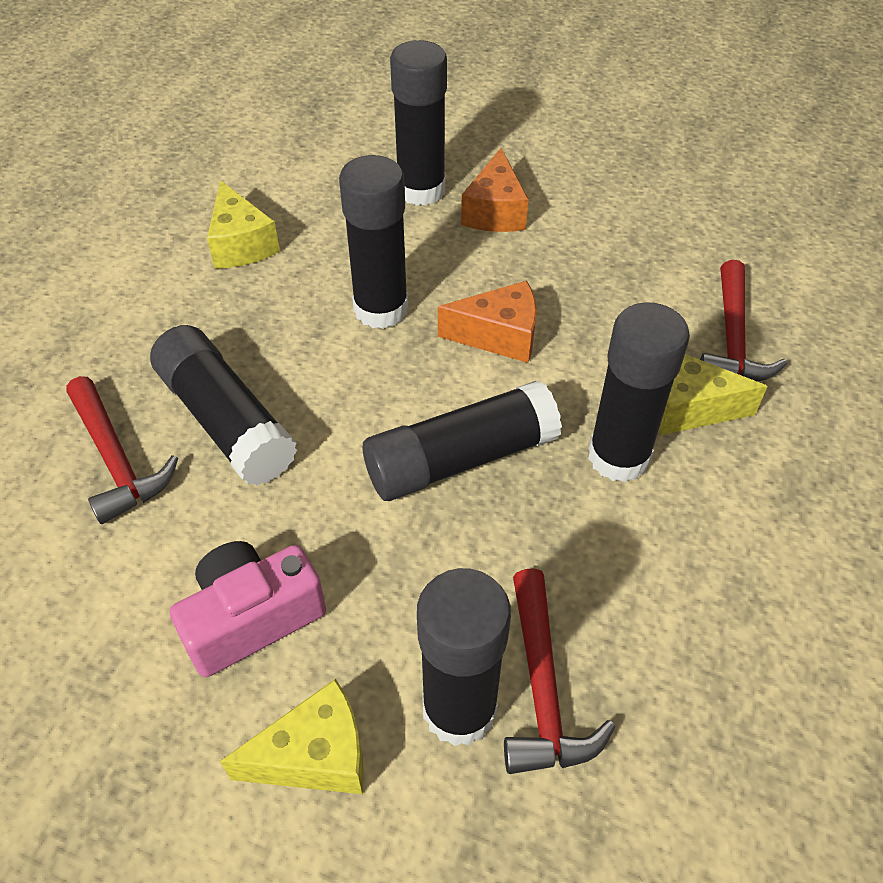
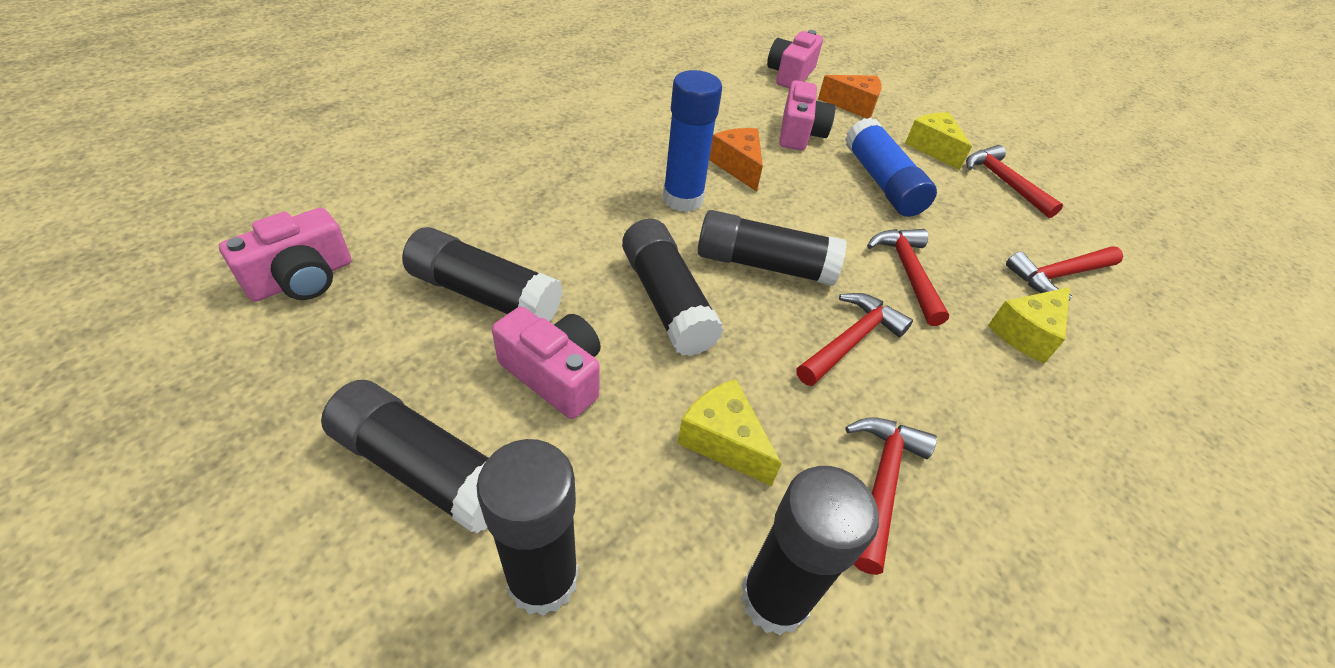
blue glue stick: none = 0 -> [663,70,722,212] [845,117,937,217] = 2
pink camera: [170,541,326,677] = 1 -> [219,208,351,302] [492,307,601,419] [767,30,823,89] [779,80,835,150] = 4
red hammer: [66,376,178,524] [504,568,615,774] [700,260,787,381] = 3 -> [797,293,913,386] [845,417,937,575] [867,229,949,326] [966,145,1063,218] [1006,246,1124,300] = 5

